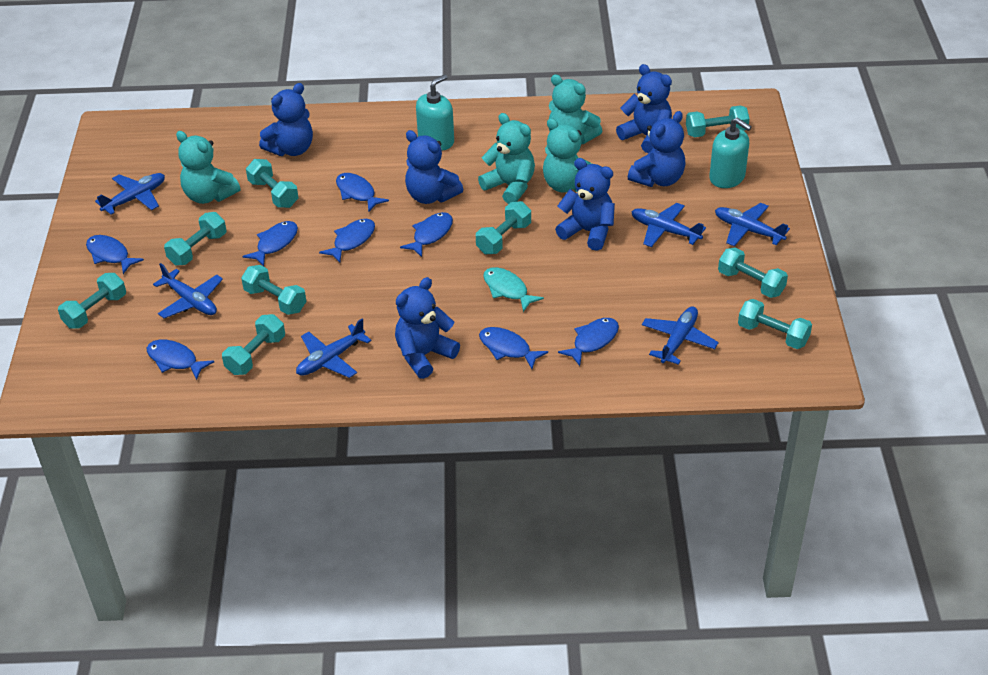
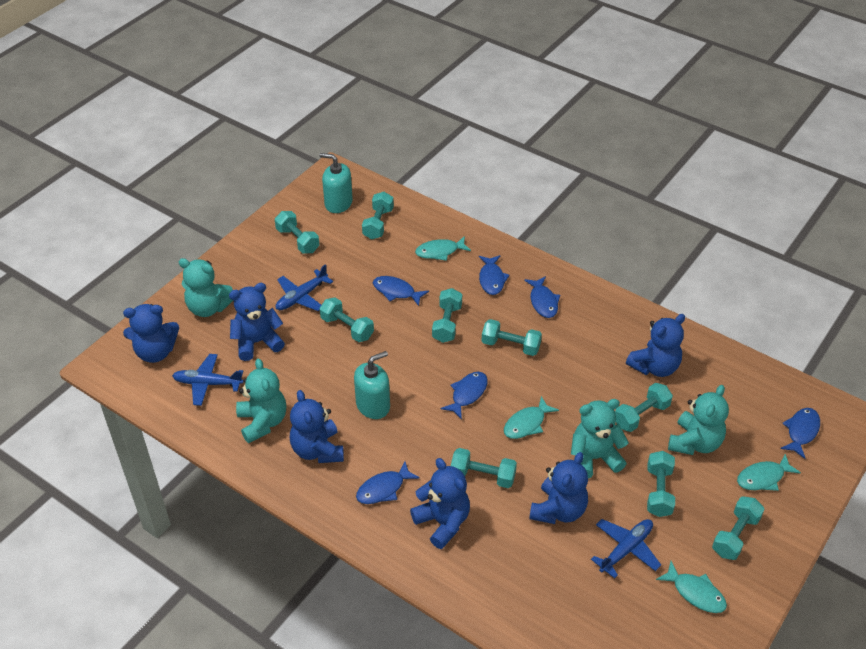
blue fish: [86,235,144,274] [147,340,214,380] [243,221,298,266] [319,219,375,263] [336,173,389,212] [400,212,453,257] [479,327,548,369] [558,318,619,366] = 8 -> [356,461,420,504] [373,276,429,306] [441,372,488,420] [479,255,510,295] [524,276,560,318] [780,408,820,459] = 6
blue plane: [95,173,165,215] [153,263,223,318] [296,319,371,378] [631,203,706,247] [642,306,719,365] [715,203,790,246] = 6 -> [172,354,244,406] [276,264,333,311] [591,519,661,578] = 3
turquoise fish: [483,267,544,312] = 1 -> [415,236,471,261] [504,396,559,439] [656,561,727,613] [737,454,801,491] = 4

